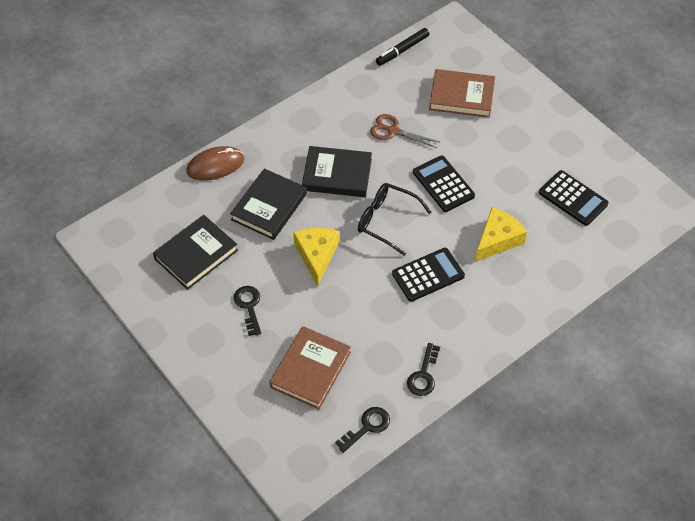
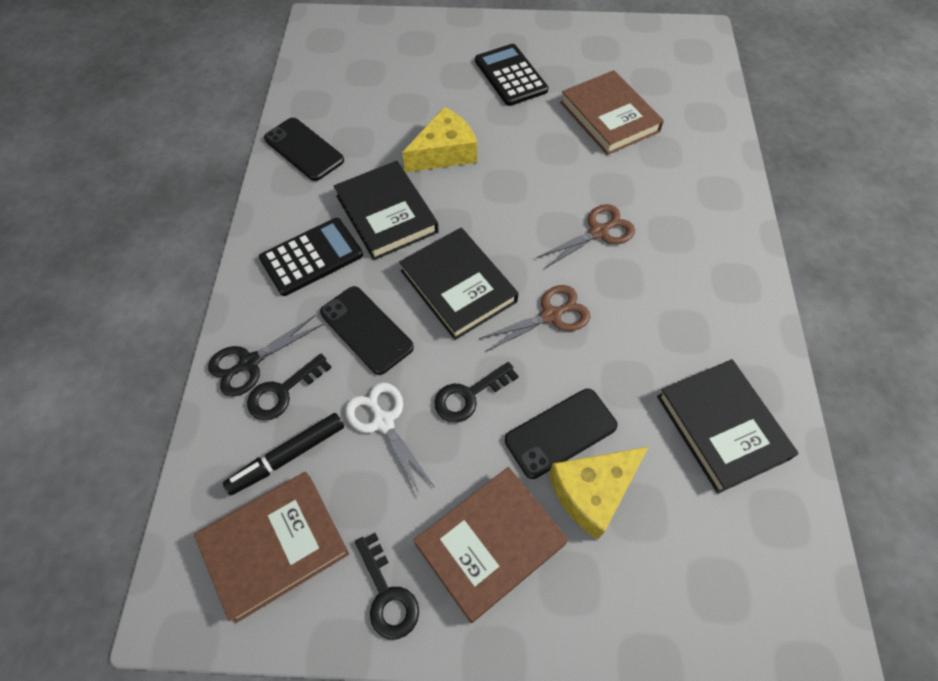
black calculator: [392,248,465,302] [413,155,475,212] [539,170,609,226] = 3 -> [259,218,363,296] [475,44,548,106] = 2
black glasses: [358,183,431,256] = 1 -> none = 0
black phone: none = 0 -> [264,118,344,181] [320,286,414,375] [505,389,618,479] = 3
black scissors: none = 0 -> [208,315,323,397] = 1
brown book: [269,326,351,409] [429,69,495,118] = 2 -> [194,472,349,623] [414,467,568,623] [560,70,664,155] = 3
brown mouse: [186,146,244,181] = 1 -> none = 0
brown scissors: [370,114,439,148] = 1 -> [479,285,591,352] [537,204,635,268] = 2
white scissors: none = 0 -> [345,382,434,495] = 1

